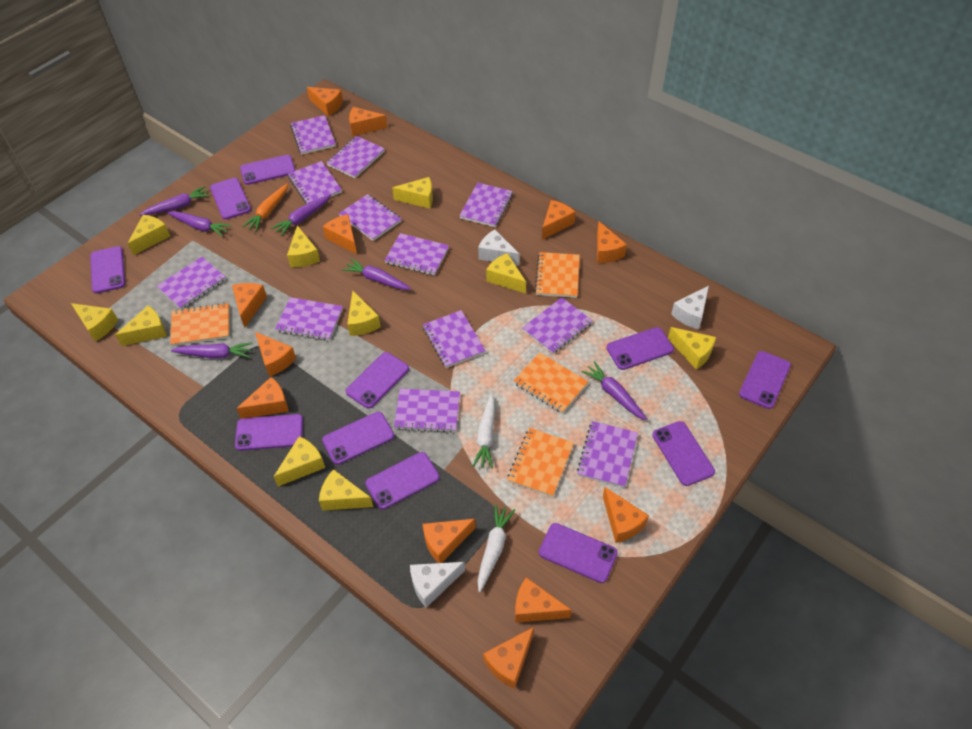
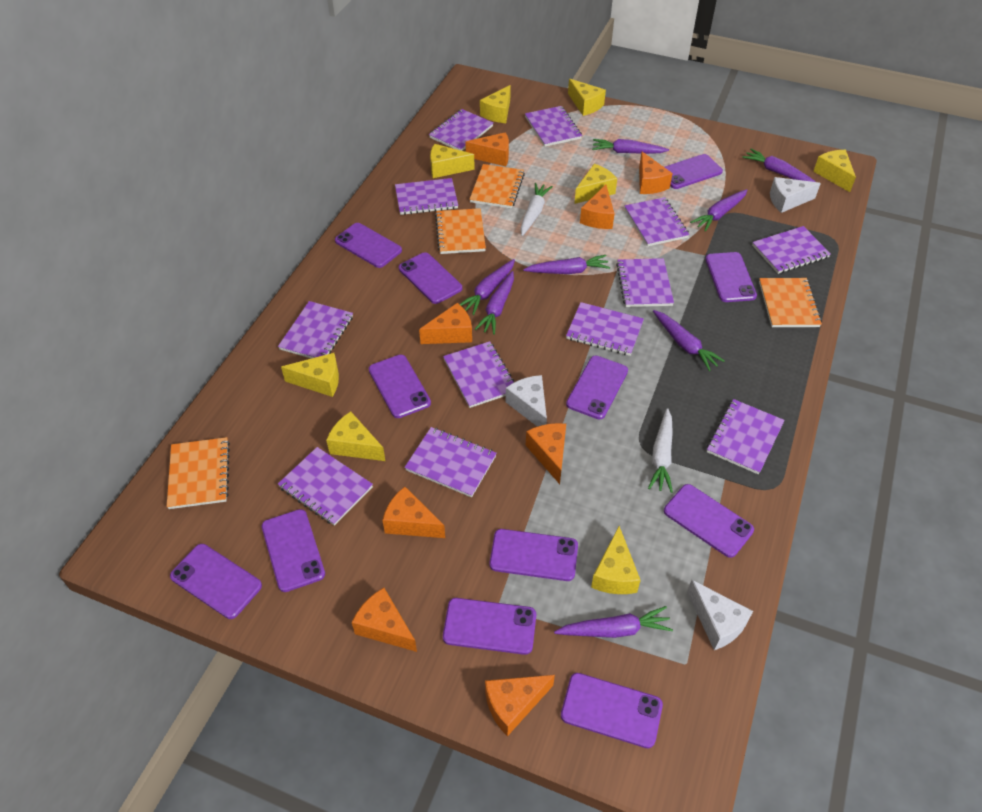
orange carrot: [243,183,288,231] = 1 -> none = 0
orange cheese: [232,283,267,328] [236,377,289,419] [255,332,296,377] [307,87,343,116] [323,214,357,254] [349,107,388,136] [423,519,476,563] [483,627,534,689] [515,577,572,623] [542,200,576,240] [597,222,627,263] [603,487,649,543] = 12 -> [352,588,417,652] [383,487,445,538] [419,303,472,344] [465,132,509,166] [485,675,555,736] [526,423,566,484] [580,185,614,229] [639,152,673,194] = 8
purple carrot: [139,186,210,216] [167,211,231,237] [171,342,252,359] [271,195,331,236] [342,259,412,290] [581,361,647,420] = 6 -> [459,259,515,315] [475,271,514,335] [523,255,610,274] [554,606,673,638] [592,139,669,154] [653,310,725,371] [690,189,748,232] [742,149,816,182] = 8
purple phone: [90,246,125,293] [210,178,251,220] [235,414,303,451] [240,155,295,185] [322,412,394,465] [346,352,409,409] [365,452,440,510] [539,523,618,583] [606,327,674,370] [652,421,715,486] [739,351,791,409] = 11 -> [170,544,262,619] [262,509,325,592] [335,223,402,268] [369,355,431,418] [399,252,462,304] [443,598,536,655] [490,529,578,581] [561,673,663,749] [566,356,628,419] [664,484,754,558] [665,154,723,189] [705,252,757,302] = 12
yellow cheese: [71,303,118,342] [115,306,167,346] [127,215,171,256] [273,436,325,486] [287,225,320,267] [319,469,373,511] [347,291,381,336] [392,177,433,209] [486,253,526,294] [668,327,716,369] = 10 -> [281,353,339,397] [326,411,385,461] [430,144,475,178] [480,85,511,123] [568,79,606,116] [574,164,617,204] [591,526,641,594] [813,150,856,192] = 8

